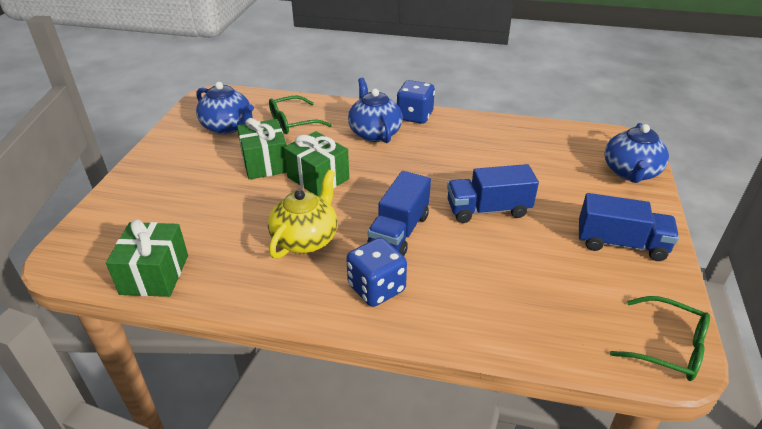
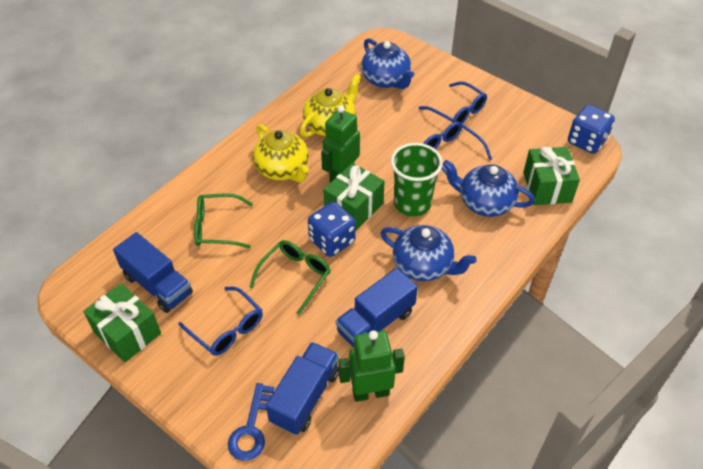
blue glasses: none = 0 -> [178,287,263,356] [419,81,487,124] [423,122,492,175] = 3
blue key: none = 0 -> [228,383,274,461] = 1
green cup: none = 0 -> [391,143,443,216] = 1
green robot: none = 0 -> [321,105,360,183] [338,330,405,402] = 2
yellow teapot: [268,170,338,259] = 1 -> [253,124,309,182] [300,74,361,137] = 2

